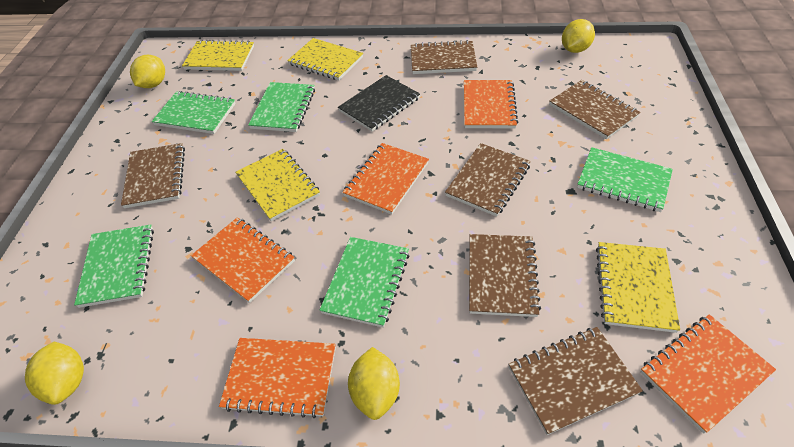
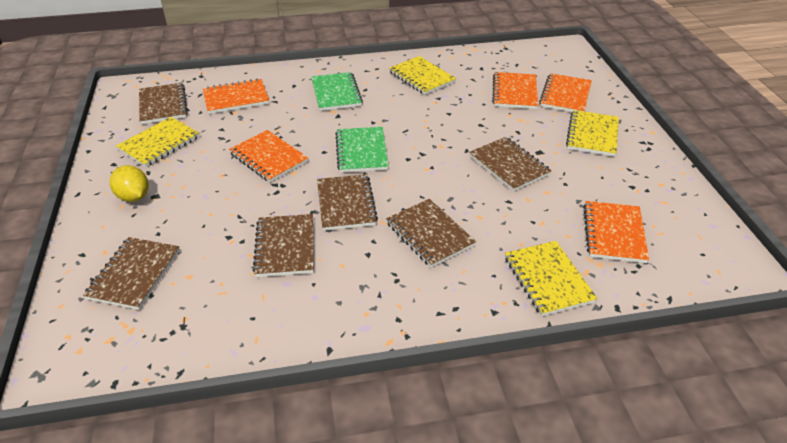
black notebook: [338,75,420,132] = 1 -> none = 0
green notebook: [74,224,154,308] [152,91,236,134] [248,82,315,132] [320,237,410,328] [577,147,673,212] = 5 -> [311,72,363,111] [335,127,389,173] = 2
yellow lemon: [25,342,84,405] [130,55,165,88] [348,347,400,420] [562,19,595,53] = 4 -> [110,165,148,202] = 1

